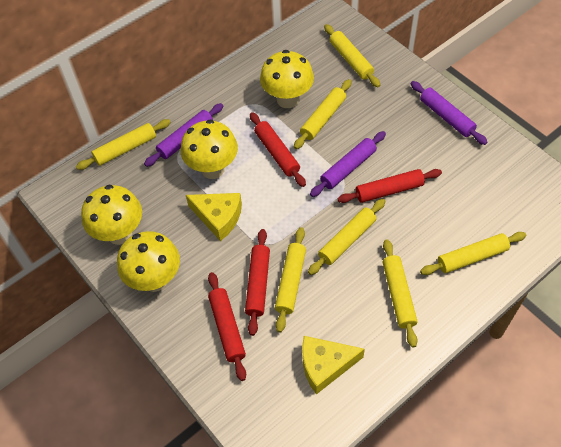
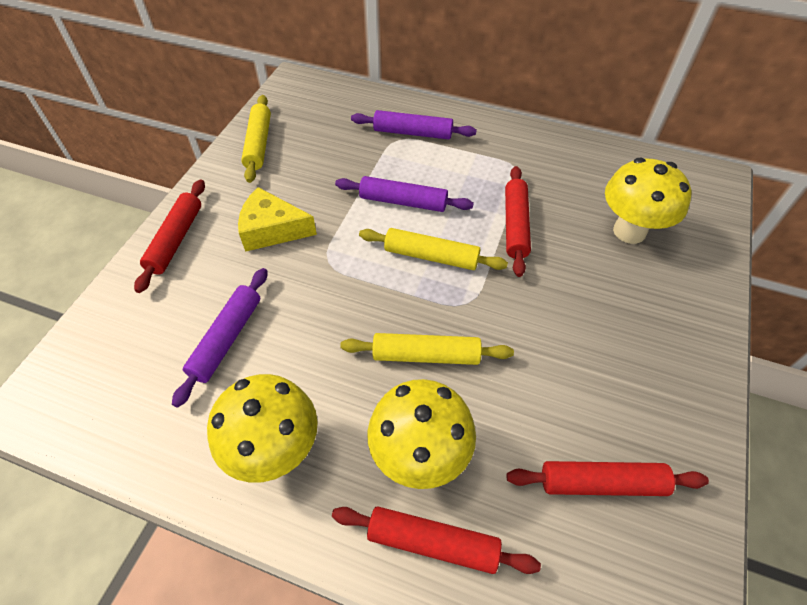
yellow cheese: [186,193,242,241] [302,336,365,394] = 2 -> [238,187,317,252] = 1
yellow mushroom: [81,185,142,245] [117,231,180,292] [181,119,238,179] [260,50,314,108] = 4 -> [207,374,318,483] [367,379,476,489] [605,158,692,244] = 3
yellow rolling pin: [76,119,171,170] [275,227,306,333] [294,79,352,149] [308,199,385,275] [324,24,380,87] [383,239,418,348] [420,232,526,275] = 7 -> [241,95,271,183] [340,333,514,365] [359,228,508,270] = 3

